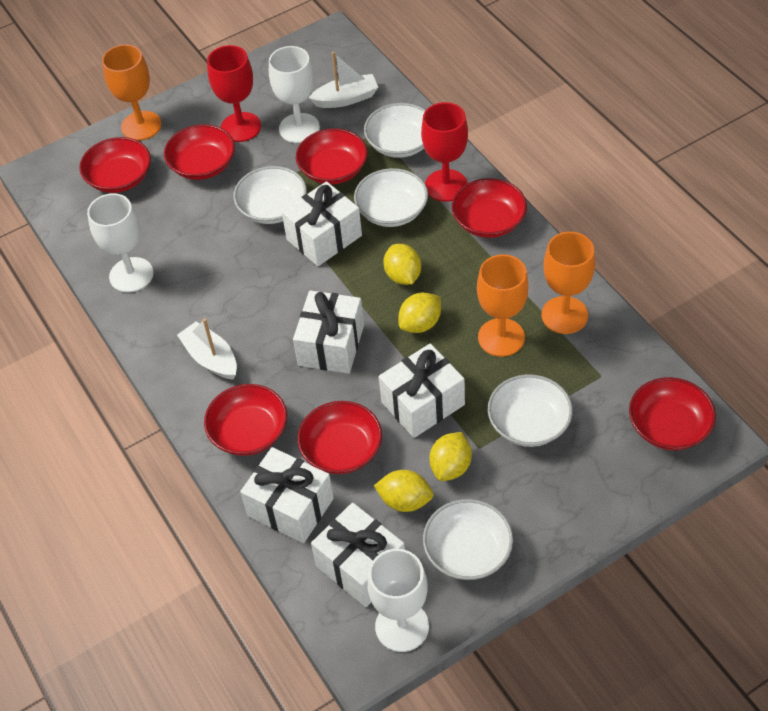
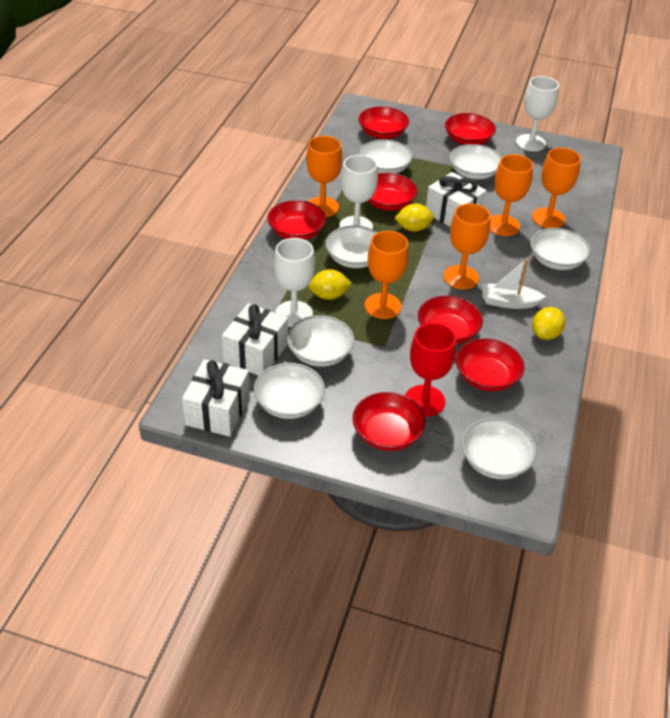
orange goblet: [102,44,161,141] [477,254,529,357] [542,232,595,334] = 3 -> [306,136,342,217] [365,231,409,319] [443,204,491,289] [490,154,533,236] [532,148,581,228] = 5
red goblet: [207,45,261,142] [421,102,468,202] = 2 -> [405,323,456,417] = 1
white boat: [177,318,237,380] [309,52,379,108] = 2 -> [482,258,546,309] = 1
white bowl: [233,166,307,224] [354,168,428,227] [364,103,426,158] [423,499,513,580] [488,374,573,447] = 5 -> [254,363,325,419] [287,315,355,367] [325,226,377,268] [359,140,413,174] [450,144,502,179] [461,418,537,479] [530,228,590,270] = 7
white gift: [240,447,334,543] [282,181,362,266] [293,290,364,374] [311,503,405,607] [379,343,465,438] = 5 -> [182,359,250,437] [222,303,288,376] [426,172,487,227] = 3
yellow lemon: [374,470,434,512] [384,244,421,285] [398,293,441,333] [429,432,472,481] = 4 -> [308,269,352,300] [394,203,434,232] [532,307,565,340] = 3

